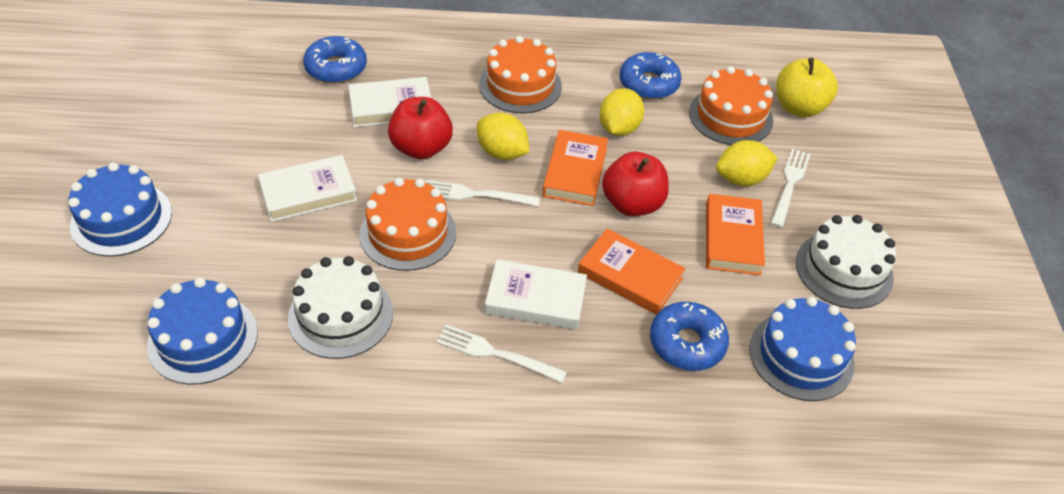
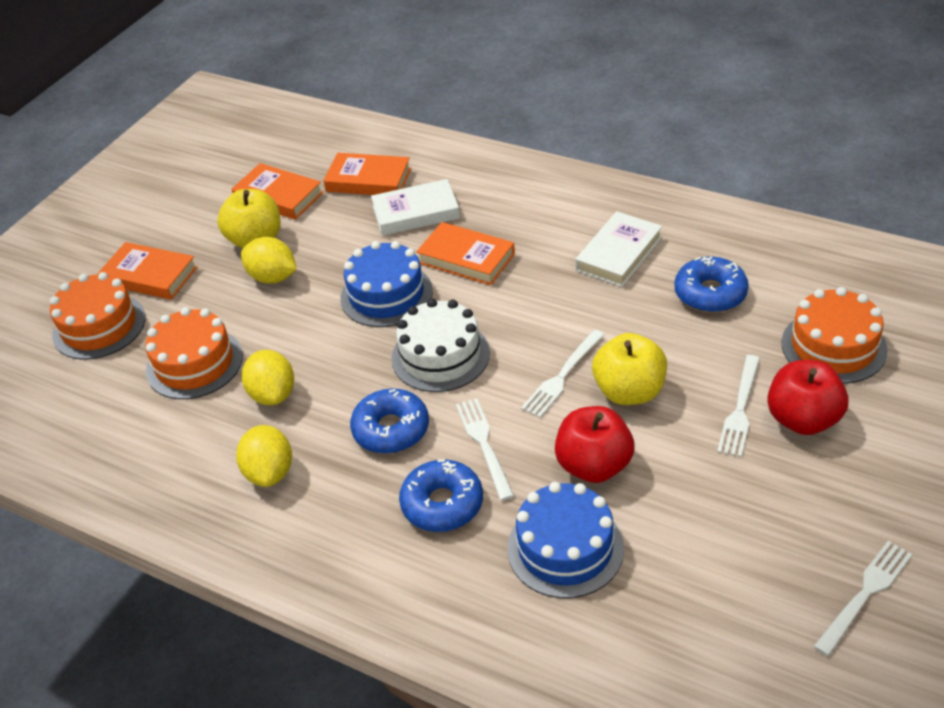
blue cake: [68,162,172,257] [147,277,258,385] [749,297,856,401] = 3 -> [340,241,433,327] [507,482,624,598] = 2
orange book: [542,130,608,206] [578,229,686,315] [706,194,765,275] = 3 -> [98,242,197,300] [231,163,323,220] [323,153,411,195] [416,222,515,285] = 4
white book: [258,155,357,222] [348,77,431,127] [485,259,587,330] = 3 -> [371,179,460,236] [575,211,662,287] = 2
white cake: [288,256,393,359] [796,215,896,309] = 2 -> [391,299,490,392] = 1
white fork: [425,180,540,206] [436,325,567,383] [771,149,810,228] = 3 -> [456,398,514,501] [521,330,604,418] [717,355,760,457] [813,541,912,656] = 4
yellow apple: [777,57,838,117] = 1 -> [217,189,281,248] [592,333,667,405] = 2

